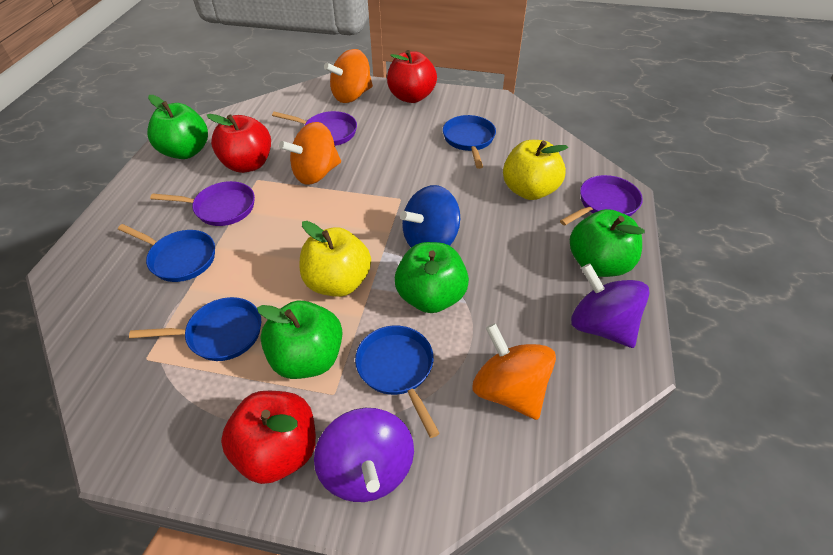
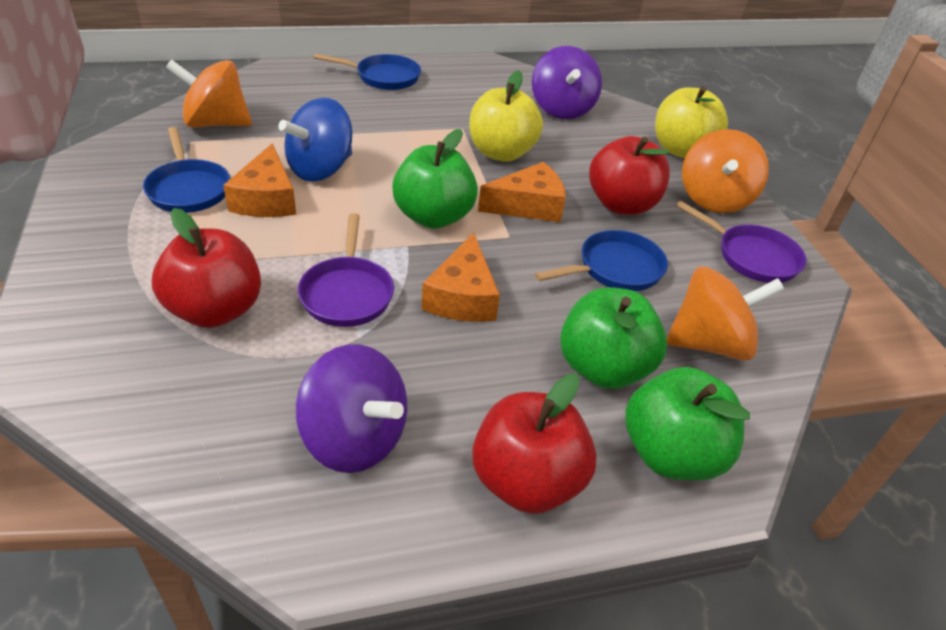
blue pan: [118,224,215,282] [129,297,261,361] [355,326,440,438] [443,115,496,169] = 4 -> [143,127,230,213] [314,54,421,90] [535,230,668,291] = 3
green apple: [147,95,208,159] [257,301,342,379] [395,242,469,313] [570,209,645,277] = 4 -> [392,129,478,229] [560,287,667,389] [625,367,750,481] = 3
orange cheese: none = 0 -> [223,143,296,217] [422,233,500,322] [478,162,566,222] = 3
purple pan: [150,181,255,226] [272,111,357,146] [560,175,643,226] = 3 -> [298,213,394,327] [676,201,807,283] = 2

